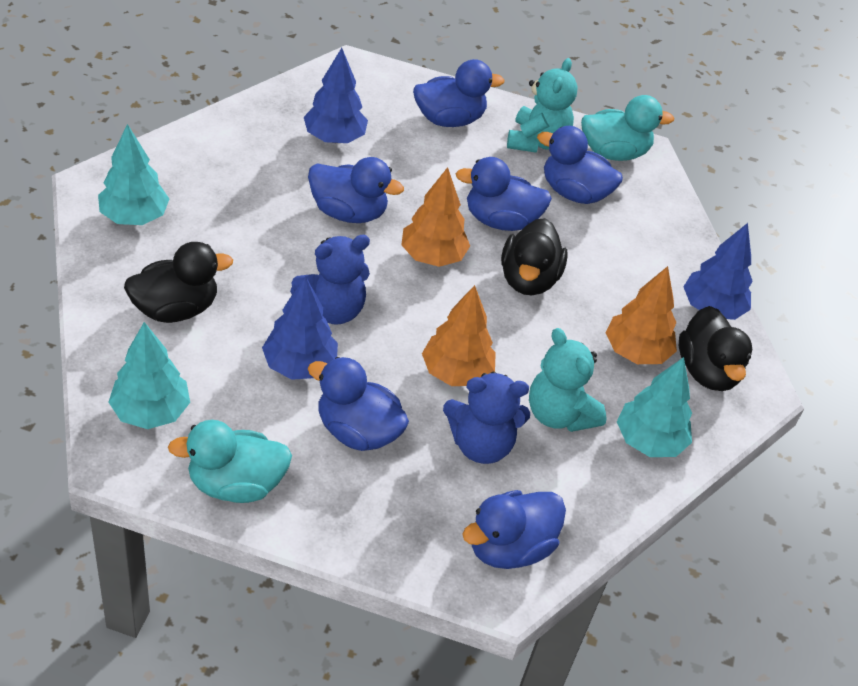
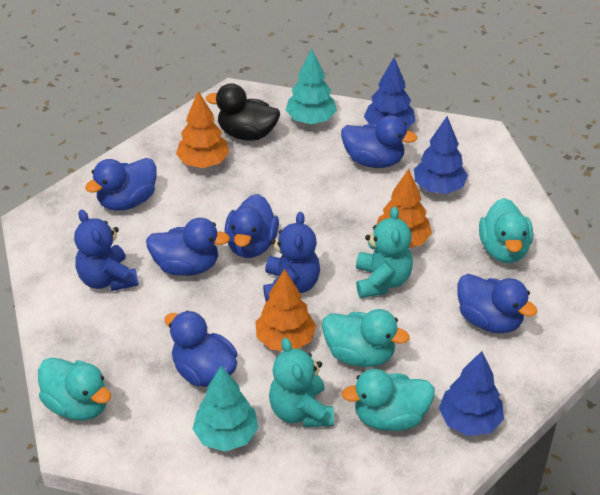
black duck: [124,242,233,323] [501,218,568,295] [679,306,752,391] = 3 -> [205,83,280,141] = 1
turquoise duck: [168,420,292,503] [581,95,674,161] = 2 -> [38,357,111,420] [322,309,410,367] [342,369,435,431] [479,198,533,263] = 4
turquoise tree: [98,124,169,225] [109,322,190,429] [617,357,692,457] = 3 -> [193,366,259,452] [286,49,337,124] = 2

